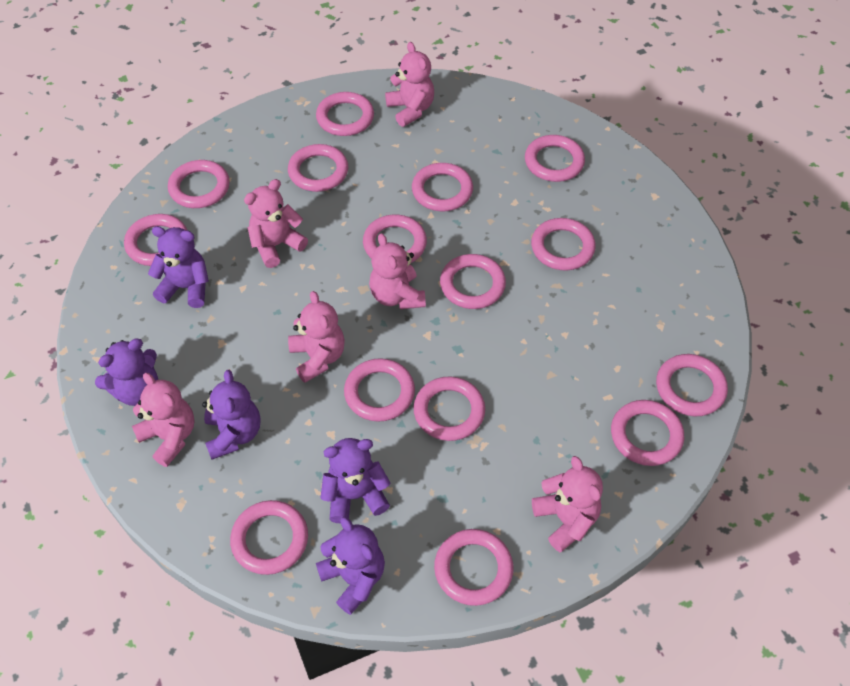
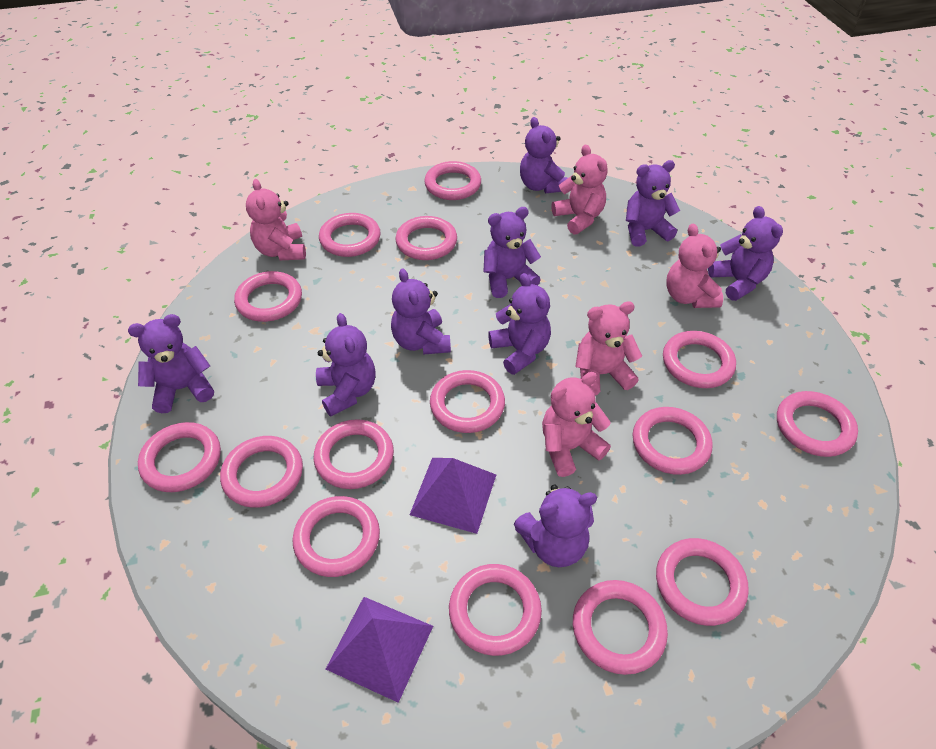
pink teddy bear: [132,373,194,467] [244,179,308,268] [288,291,345,383] [369,233,426,309] [385,42,434,127] [532,456,603,552] = 6 -> [246,179,306,260] [542,372,611,477] [551,145,608,235] [575,301,642,395] [666,224,723,308] = 5
purple pyramid: none = 0 -> [326,597,433,703] [409,458,496,534] = 2
purple teddy bear: [95,339,158,406] [148,226,209,308] [202,370,260,460] [316,517,385,615] [321,438,391,523] = 5 -> [128,314,214,413] [316,313,376,417] [391,268,451,355] [484,207,541,298] [488,273,551,375] [514,484,597,567] [520,117,568,193] [626,160,680,247] [708,206,783,301] = 9

